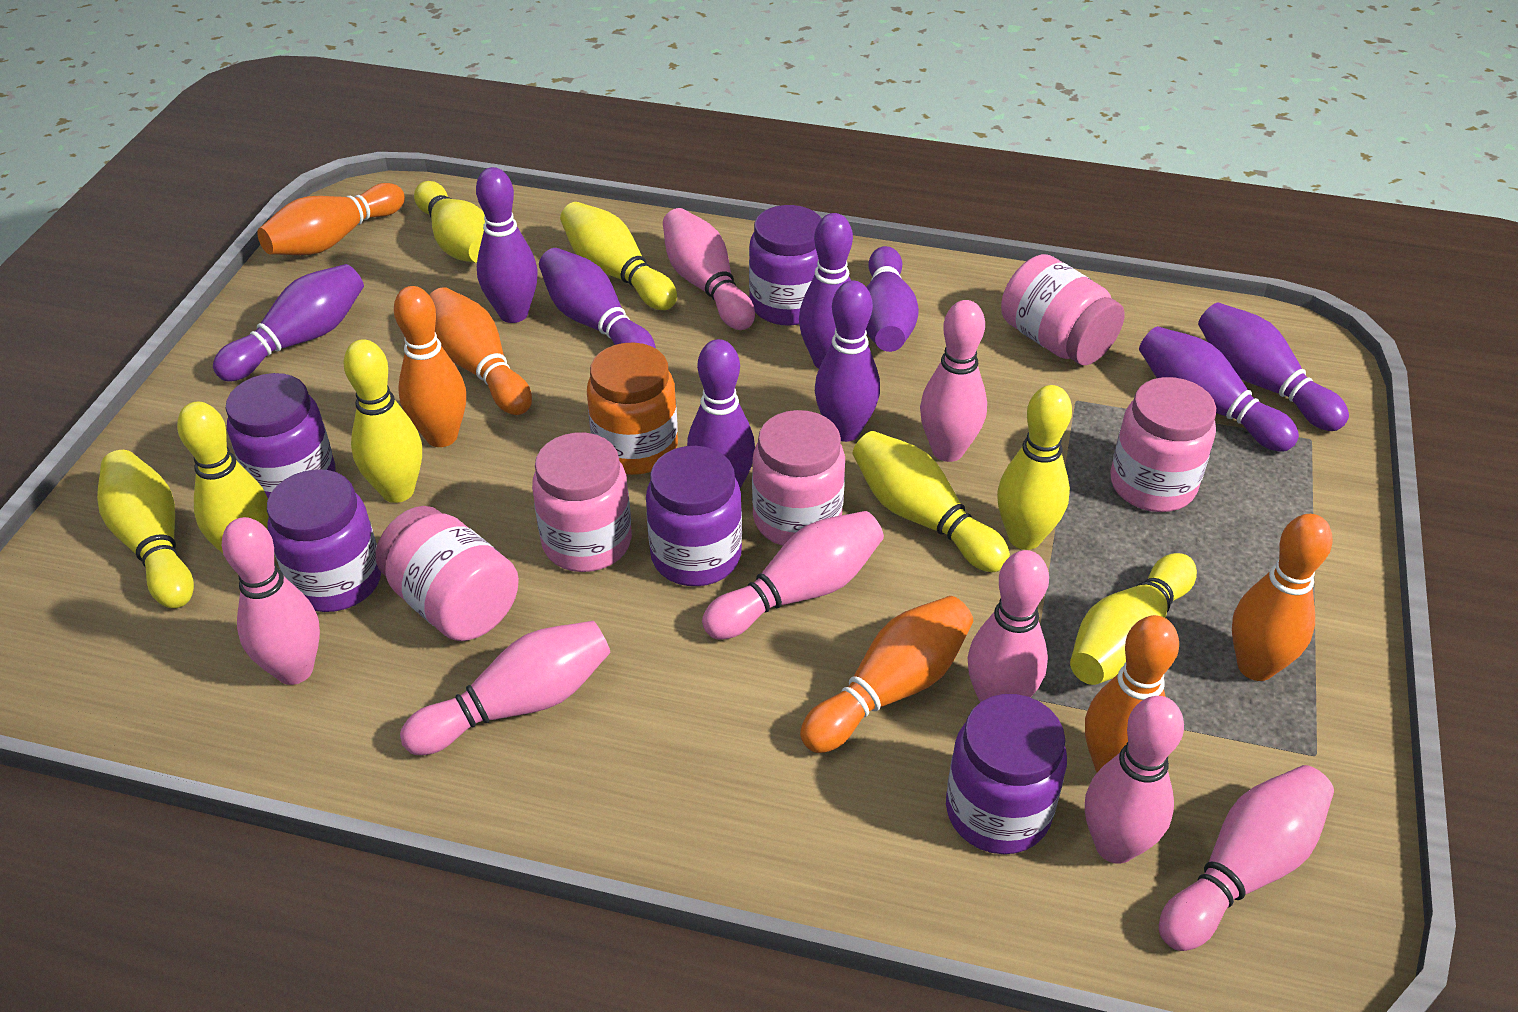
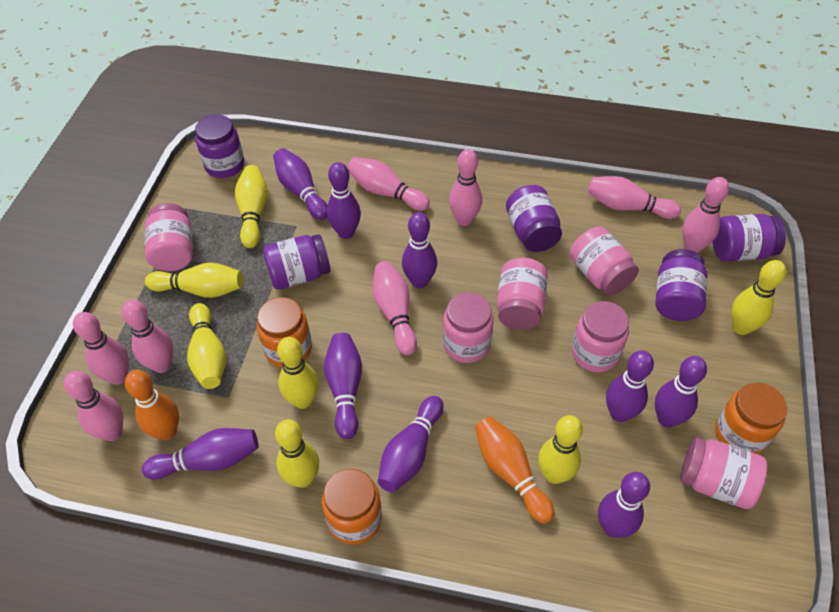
orange bowling pin: [257,183,405,255] [394,286,466,447] [429,287,532,415] [800,596,973,753] [1085,615,1179,772] [1232,514,1333,681] = 6 -> [125,370,179,440] [475,416,554,524] = 2
orange jar: [587,343,678,475] = 1 -> [257,297,312,368] [322,469,382,545] [715,383,787,454] = 3
pink jar: [375,506,519,641] [532,433,632,572] [752,410,845,546] [1001,254,1125,365] [1110,377,1216,512] = 5 -> [145,203,193,271] [443,292,494,363] [497,258,548,330] [570,227,639,296] [572,301,629,372] [680,437,768,509] = 6
yellow bowling pin: [97,450,194,608] [177,402,269,553] [343,339,422,503] [414,181,485,263] [560,202,677,310] [853,431,1010,572] [997,385,1072,550] [1070,553,1197,685] = 8 -> [145,263,244,298] [187,303,226,389] [235,165,268,248] [275,419,319,488] [277,337,319,409] [538,415,583,484] [731,260,786,335] = 7

